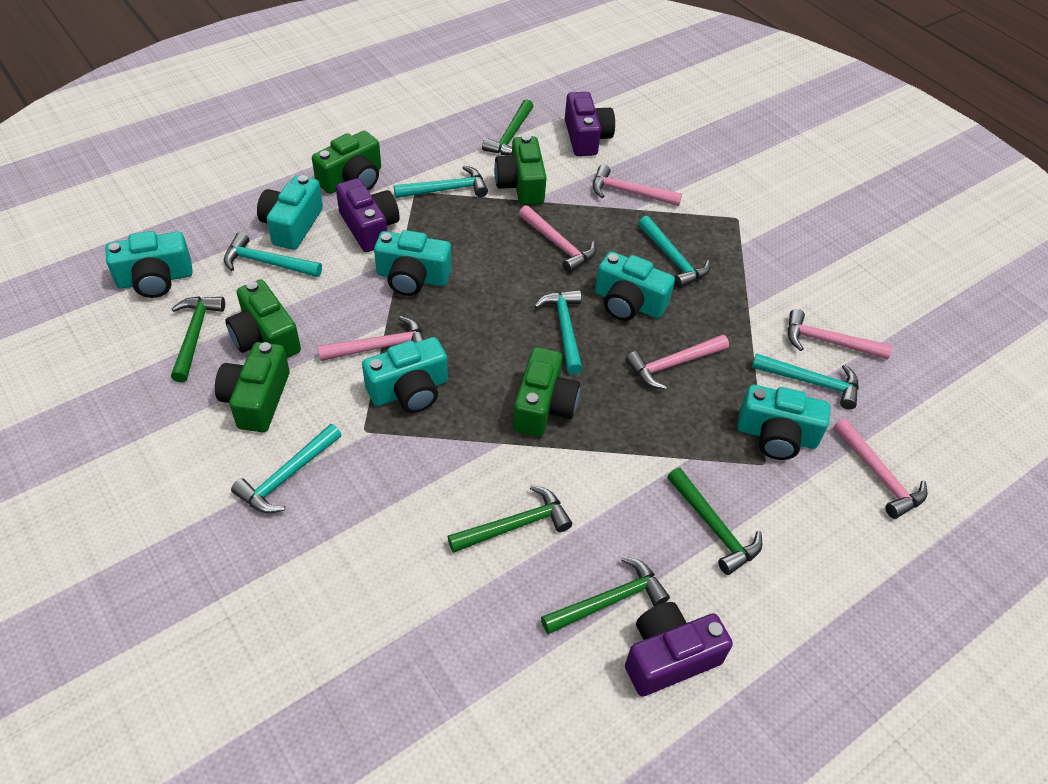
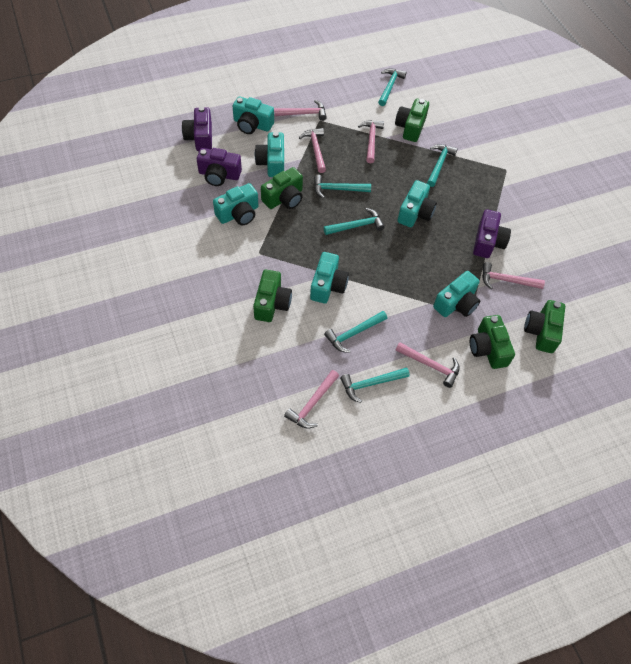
green hammer: [171,297,225,382] [448,485,572,553] [482,99,533,156] [541,556,670,634] [667,468,762,575] = 5 -> none = 0

